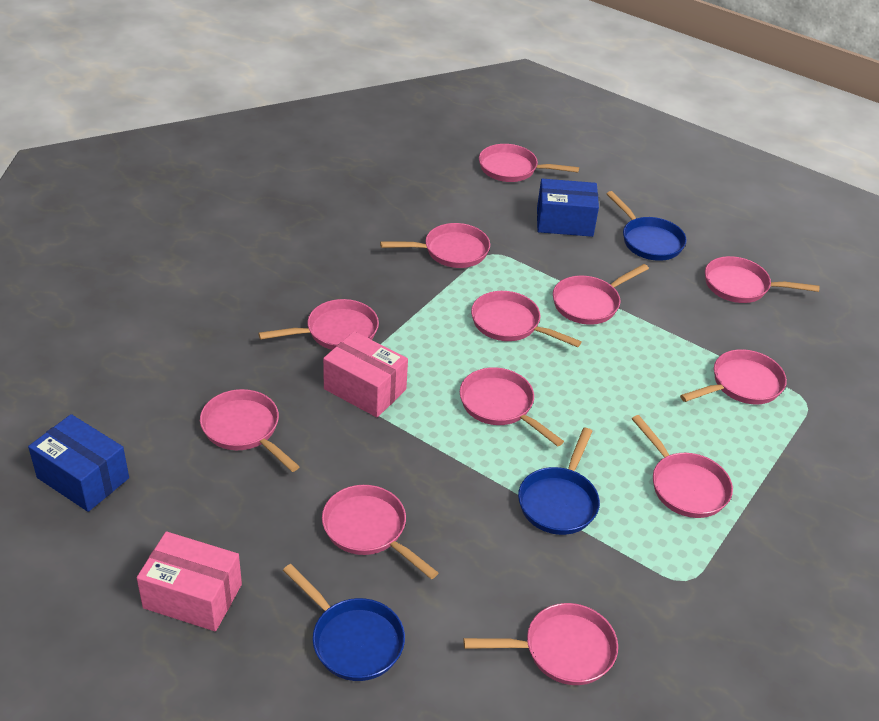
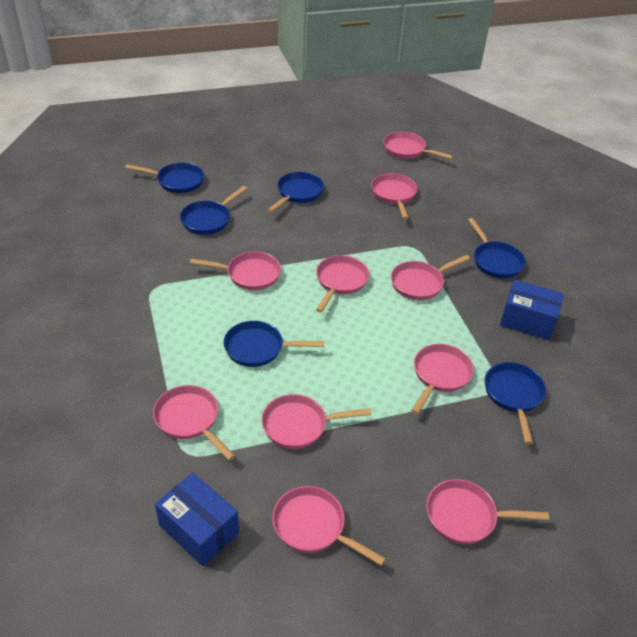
blue pan: [283,564,405,681] [518,428,600,535] [607,191,687,261] = 3 -> [125,163,204,193] [180,186,248,235] [223,321,324,367] [268,172,324,213] [468,218,526,278] [485,362,546,444] = 6
pink box: [137,531,242,631] [323,331,408,417] = 2 -> none = 0
pink pan: [200,389,300,472] [258,299,379,350] [322,485,438,579] [380,223,490,268] [460,367,564,447] [463,603,618,685] [471,291,582,347] [479,144,579,182] [553,264,649,325] [632,415,733,518] [680,349,787,404] [705,256,820,303] = 12 -> [153,385,235,460] [190,251,281,290] [261,394,371,449] [272,486,386,566] [316,255,369,313] [371,173,417,219] [383,132,453,159] [391,255,470,300] [411,344,474,414] [426,479,549,544] = 10

